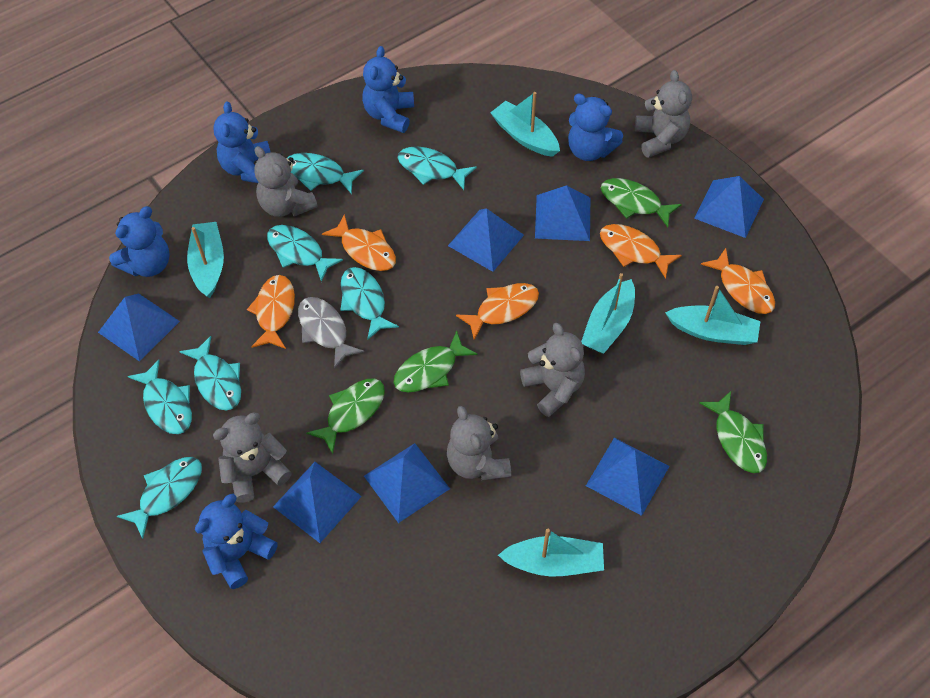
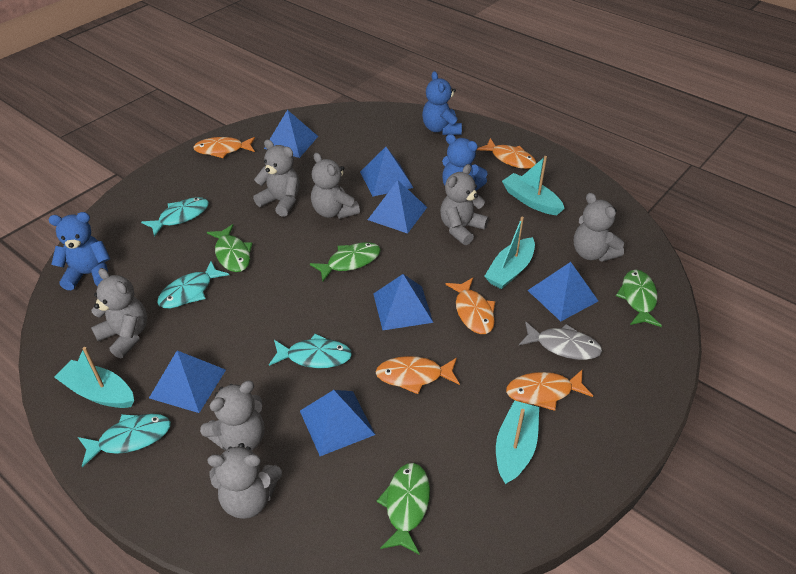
blue teddy bear: [109,206,170,277] [195,493,278,589] [213,102,271,183] [362,46,414,133] [568,93,623,161] = 5 -> [48,212,110,290] [422,71,462,135] [442,134,488,191] = 3
grey teddy bear: [213,413,292,503] [254,146,318,217] [447,406,511,481] [520,323,585,417] [635,70,692,158] = 5 -> [91,268,147,358] [200,381,264,451] [207,443,282,519] [253,139,300,217] [311,152,360,219] [440,164,489,245] [574,193,624,262] = 7
turquoise boat: [187,222,224,298] [490,92,560,157] [498,529,604,577] [581,273,635,354] [665,286,760,345] = 5 -> [54,347,134,408] [484,216,535,289] [496,400,539,485] [502,156,565,215] = 4
turquoise fish: [117,457,202,539] [127,359,192,434] [179,336,241,411] [267,225,343,282] [288,153,364,194] [340,267,399,340] [397,146,477,190] = 7 -> [78,414,171,467] [141,197,209,237] [157,261,229,308] [269,334,352,368] = 4

